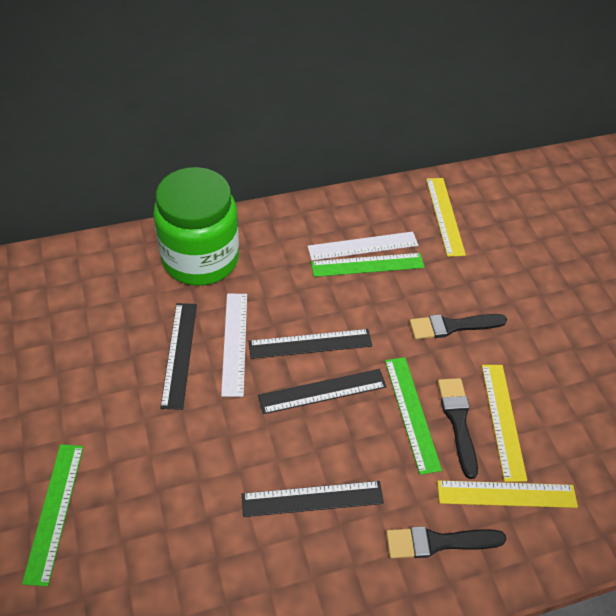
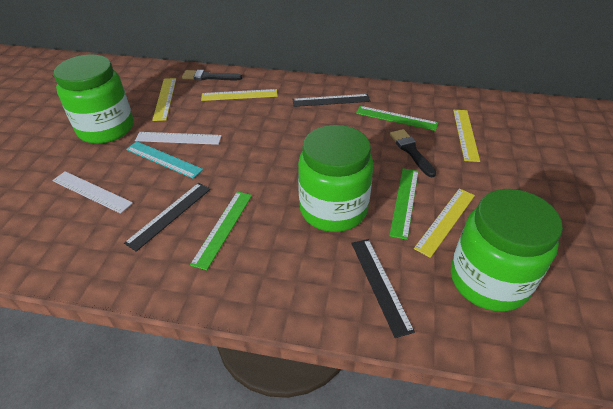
black brush: [386,526,507,558] [409,314,507,339] [438,378,478,479] = 3 -> [182,70,242,81] [390,129,436,177] = 2
black ruler: [160,303,197,410] [242,481,384,517] [248,329,372,359] [258,369,387,414] = 4 -> [124,183,211,252] [292,94,370,107] [351,239,415,338] = 3
green jar: [153,167,239,286] = 1 -> [54,54,134,144] [298,125,373,232] [451,189,563,312] = 3
turquoise ruler: none = 0 -> [126,141,203,179] = 1
yellow ruler: [426,178,466,257] [437,480,578,508] [482,365,527,482] = 3 -> [152,78,176,121] [201,89,278,101] [414,188,475,258] [453,110,480,162] = 4

